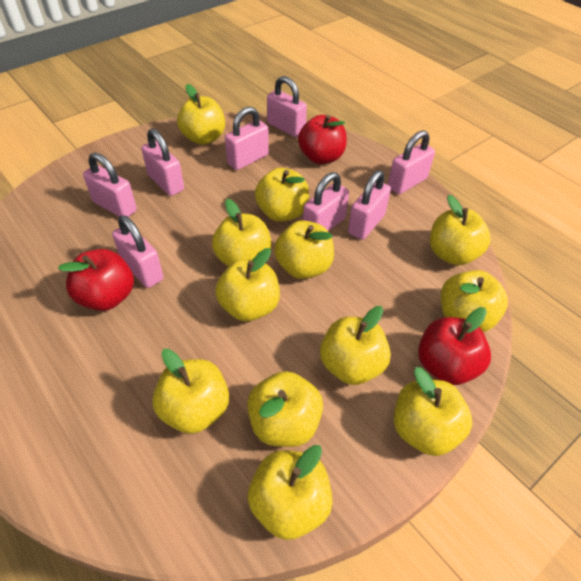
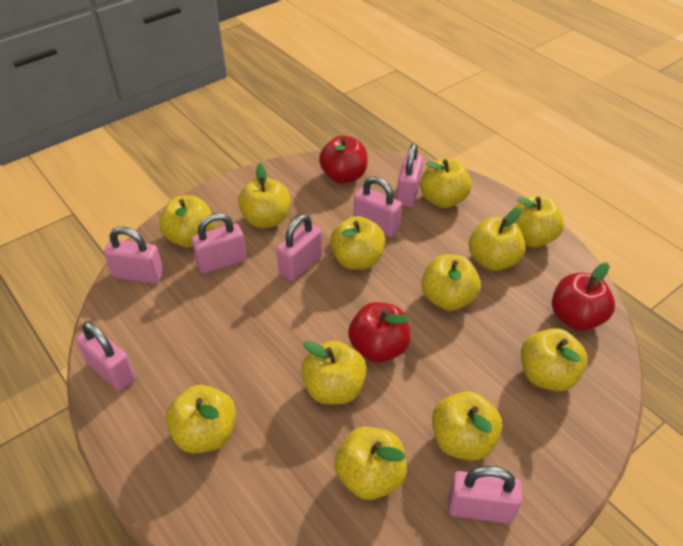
pink padlock: [83,153,137,217] [112,215,164,288] [141,129,184,196] [225,107,269,170] [267,76,307,137] [303,172,349,231] [348,170,391,240] [388,130,435,194] = 8 -> [76,322,135,391] [104,227,164,284] [191,213,247,274] [277,214,322,281] [354,176,402,237] [396,143,423,207] [448,466,522,524] = 7

